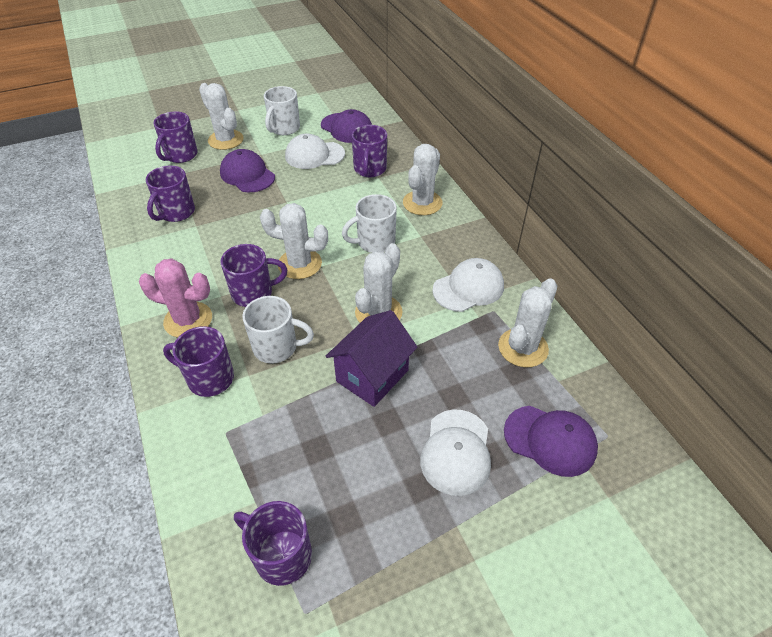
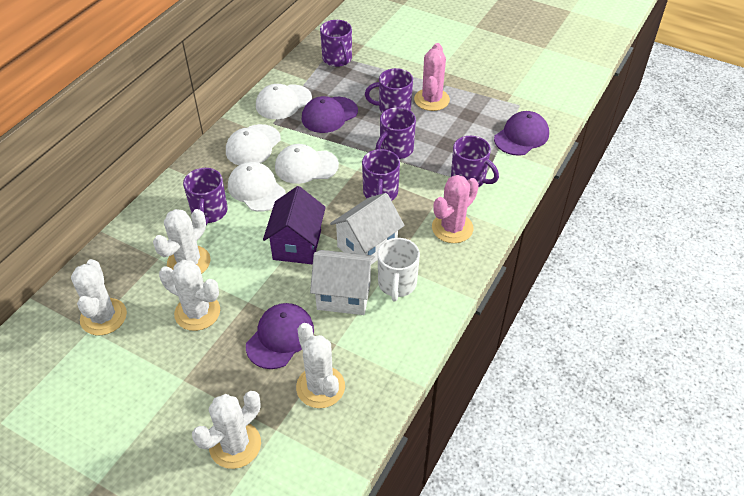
pink cactus: [139,258,212,338] = 1 -> [414,43,450,111] [432,175,479,243] = 2
white cap: [285,133,345,169] [420,409,491,496] [432,258,504,312] = 3 -> [226,124,281,165] [228,162,285,212] [256,84,312,119] [275,144,339,184] = 4
white house: none = 0 -> [310,250,375,315] [330,193,405,265] = 2
white mug: [242,296,314,363] [264,86,300,135] [342,194,397,253] = 3 -> [378,238,420,301] = 1

